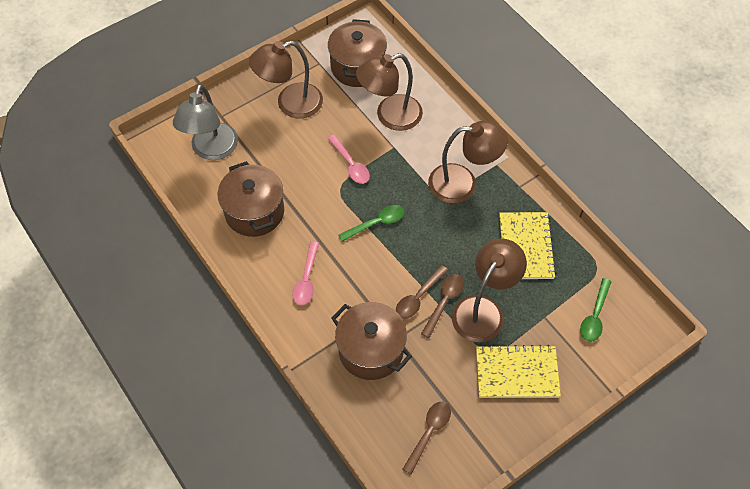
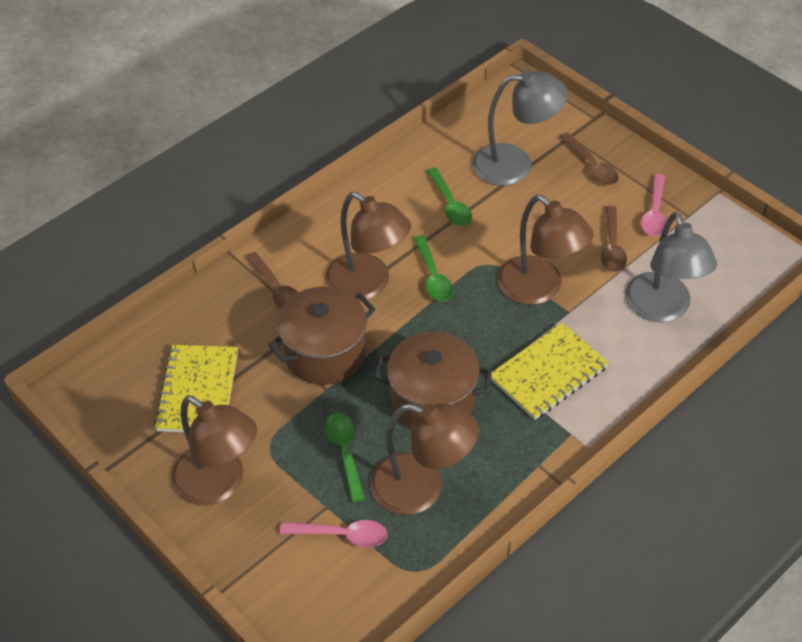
brown pot: [218,161,284,237] [328,19,387,87] [331,302,412,380] = 3 -> [268,286,375,385] [374,332,492,428] = 2
green spoon: [338,205,405,242] [580,278,612,342] = 2 -> [325,413,365,502] [414,235,453,302] [427,167,472,226] = 3
grey lamp: [173,84,238,160] = 1 -> [472,70,568,186] [625,212,717,322] = 2

